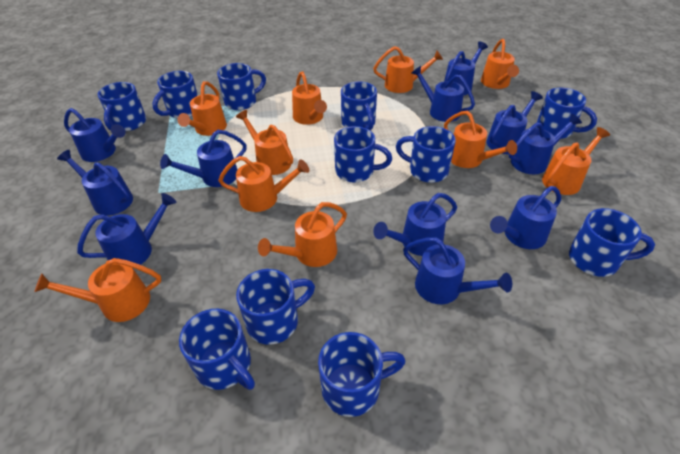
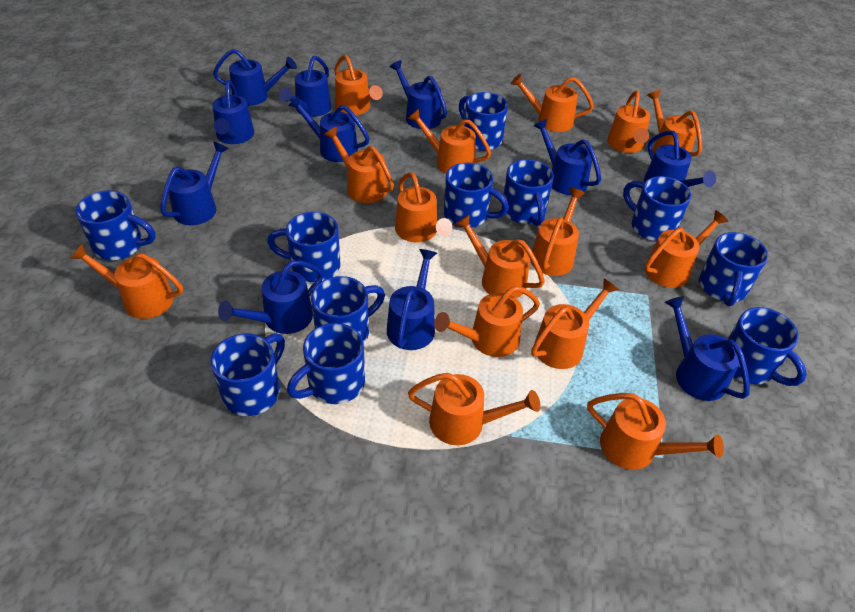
orange watering can: [34,258,161,322] [177,81,227,136] [218,156,309,212] [236,110,293,175] [258,202,347,267] [292,71,327,125] [373,46,443,93] [444,111,517,168] [481,39,519,89] [542,127,610,195] = 10 -> [70,244,183,319] [324,127,394,203] [334,55,383,115] [395,172,452,243] [408,109,491,174] [408,373,540,445] [434,286,540,357] [455,214,545,298] [511,74,594,132] [530,188,585,276] [531,278,619,369] [587,393,724,470] [607,91,650,153] [645,210,729,288] [647,90,702,156] = 15

